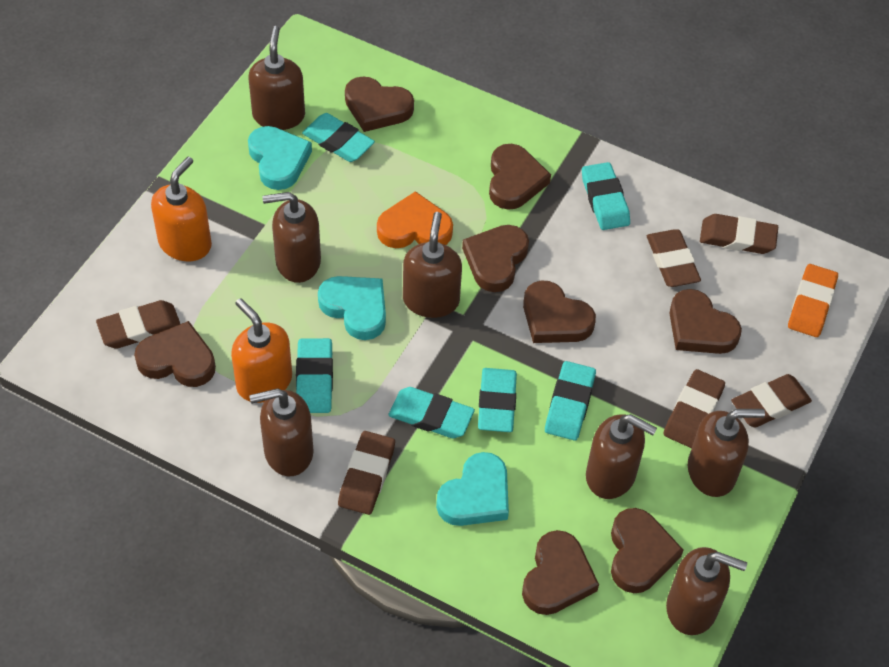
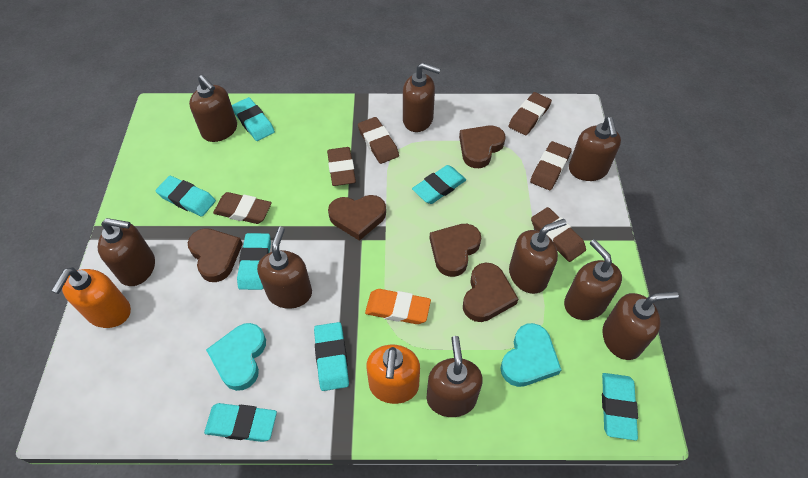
brown heart: [134,321,216,387] [345,76,414,132] [462,225,529,292] [489,144,551,210] [522,530,599,615] [523,280,596,343] [611,508,684,593] [669,289,742,354] = 8 -> [188,228,242,282] [328,195,386,241] [429,224,481,277] [459,125,505,168] [463,263,518,322] = 5
brown soap dispenser: [248,26,305,130] [249,388,314,476] [262,192,321,283] [403,212,462,318] [586,414,657,499] [666,547,747,635] [688,409,765,497] = 7 -> [98,218,155,286] [189,75,237,142] [257,227,312,309] [403,63,441,132] [427,336,483,417] [509,219,567,294] [564,239,622,320] [569,117,621,181] [602,291,679,360] = 9
orange heart: [377,191,453,248] = 1 -> none = 0
turquoise eraser: [296,338,333,413] [302,113,375,162] [389,387,475,438] [478,368,517,432] [545,361,596,441] [582,162,630,230] = 6 -> [156,176,216,217] [204,403,277,442] [232,97,275,141] [237,233,271,290] [314,322,349,391] [412,165,466,204] [602,373,638,441] = 7
turquoise heart: [248,126,312,190] [318,276,386,340] [436,452,509,526] = 3 -> [206,323,266,391] [500,323,562,387] = 2

